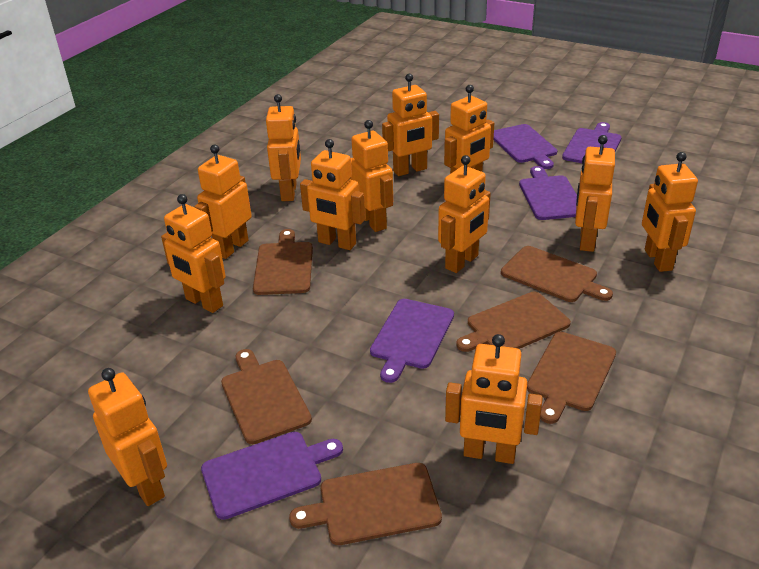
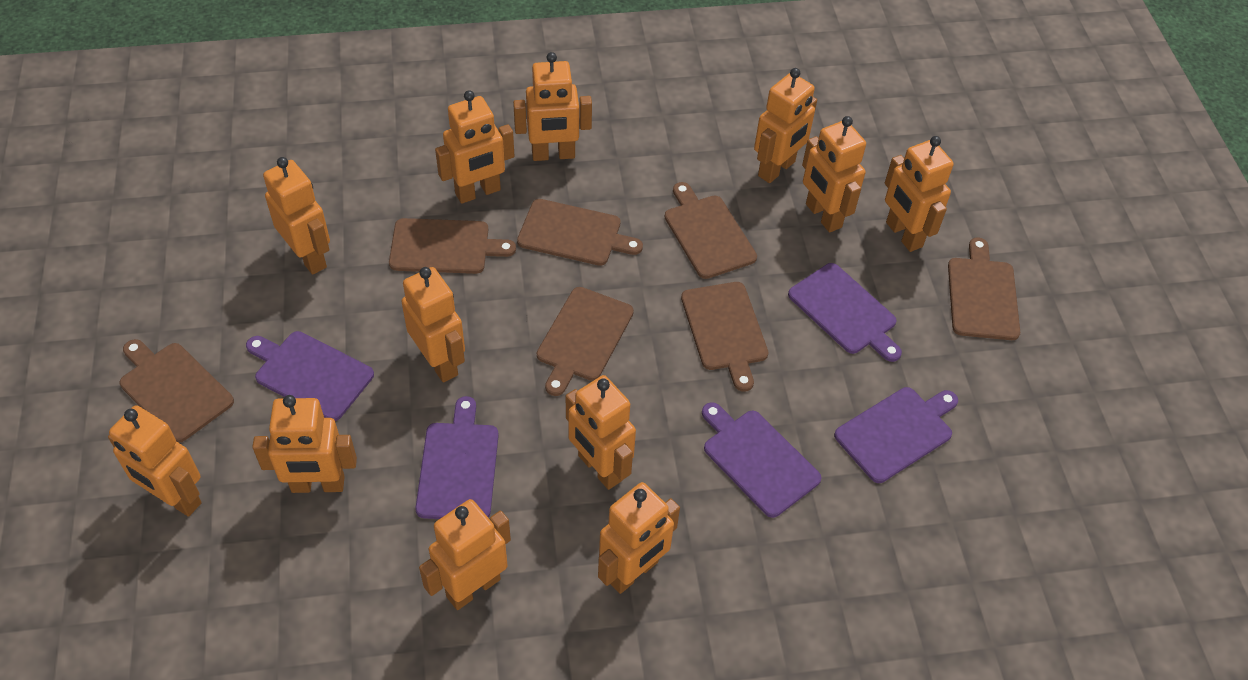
brown cutting board: [221,349,312,444] [253,229,313,295] [289,463,442,545] [456,292,571,352] [501,246,613,302] [527,332,616,424] = 6 -> [120,339,234,443] [389,218,516,274] [517,199,643,266] [537,287,634,396] [665,182,757,279] [681,282,768,392] [948,237,1020,340] = 7

